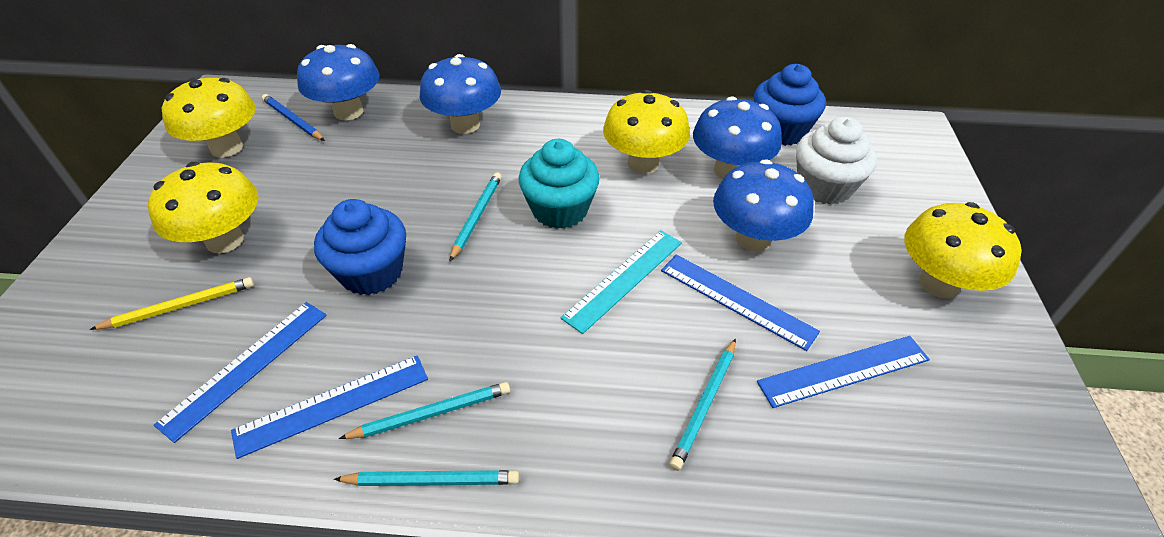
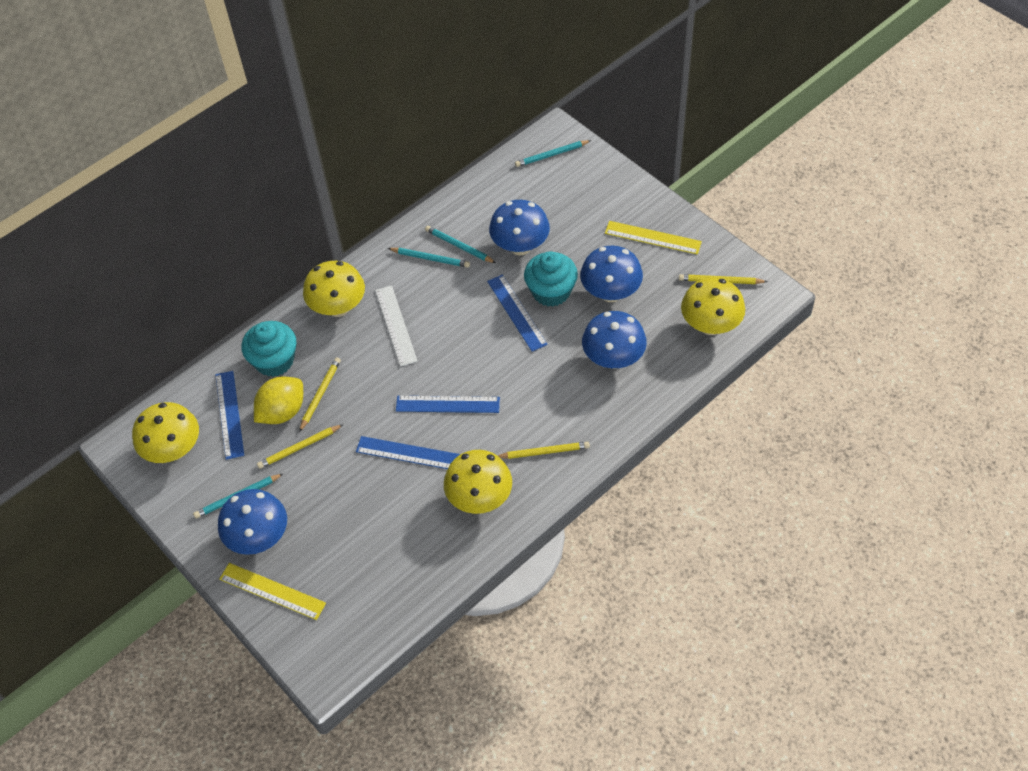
blue cupcake: [314,199,406,295] [754,64,826,146] = 2 -> none = 0
blue pencil: [262,94,325,141] = 1 -> none = 0
turquoise cupcake: [518,139,600,229] = 1 -> [242,321,296,377] [524,251,578,307] = 2
turquoise ruler: [560,230,682,334] = 1 -> none = 0
white cupcake: [796,117,877,205] = 1 -> none = 0
white ruler: none = 0 -> [375,286,418,367] = 1
yellow lemon: none = 0 -> [254,376,303,424] = 1
yellow pencil: [90,277,254,330] = 1 -> [257,424,344,469] [299,357,341,432] [498,442,590,459] [679,274,768,284] = 4
yellow ruler: none = 0 -> [219,563,326,620] [605,221,702,255] = 2

